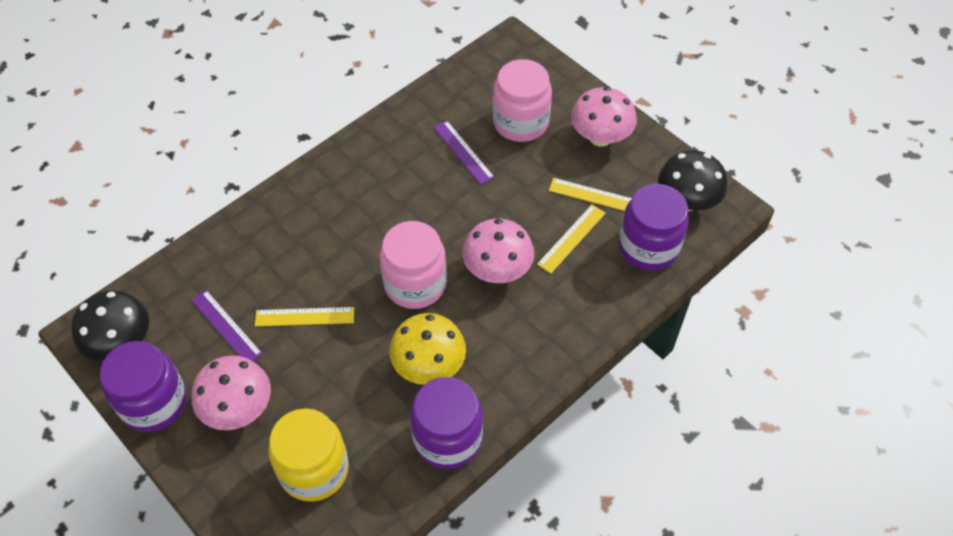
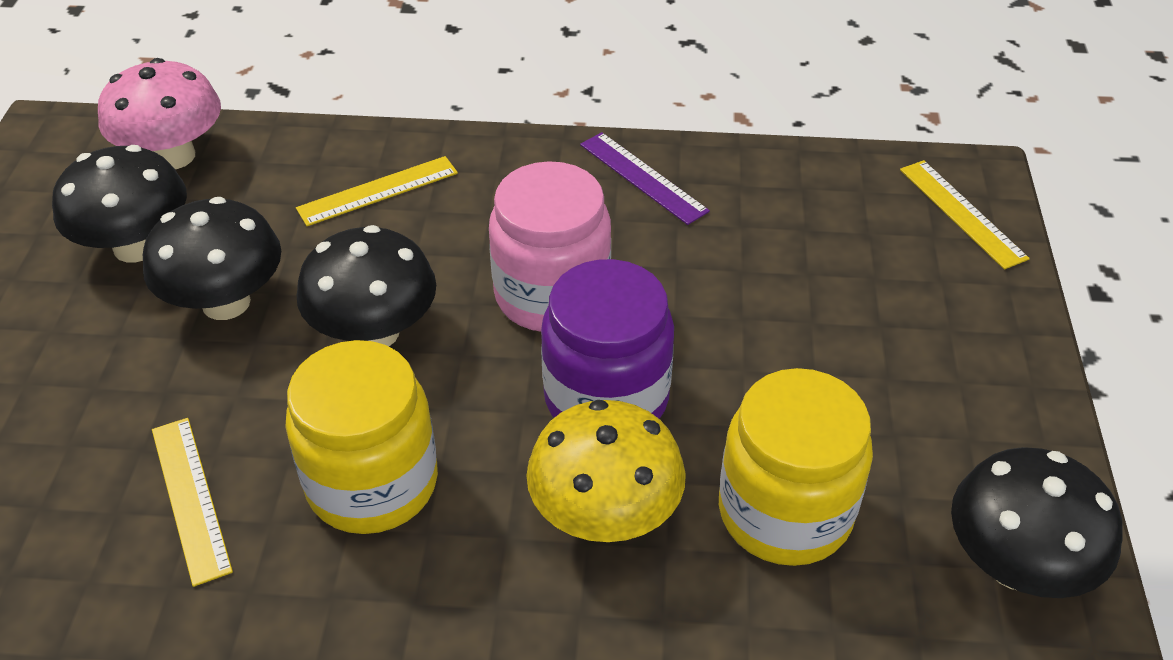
black mushroom: [71,290,149,360] [658,150,727,211] = 2 -> [52,145,187,262] [143,197,281,320] [297,225,436,346] [951,447,1123,598] = 4
pink jar: [380,221,447,309] [493,59,552,142] = 2 -> [489,161,611,332] = 1
pink mushroom: [192,355,271,430] [462,219,534,283] [571,87,637,147] = 3 -> [98,58,221,169] = 1
purple jar: [100,341,187,432] [410,377,483,469] [619,184,689,271] = 3 -> [541,259,674,419] = 1
purple ruler: [191,290,263,361] [434,120,495,185] = 2 -> [580,132,710,225] = 1
yellow jar: [269,408,349,502] = 1 -> [285,340,438,534] [719,368,873,566] = 2

